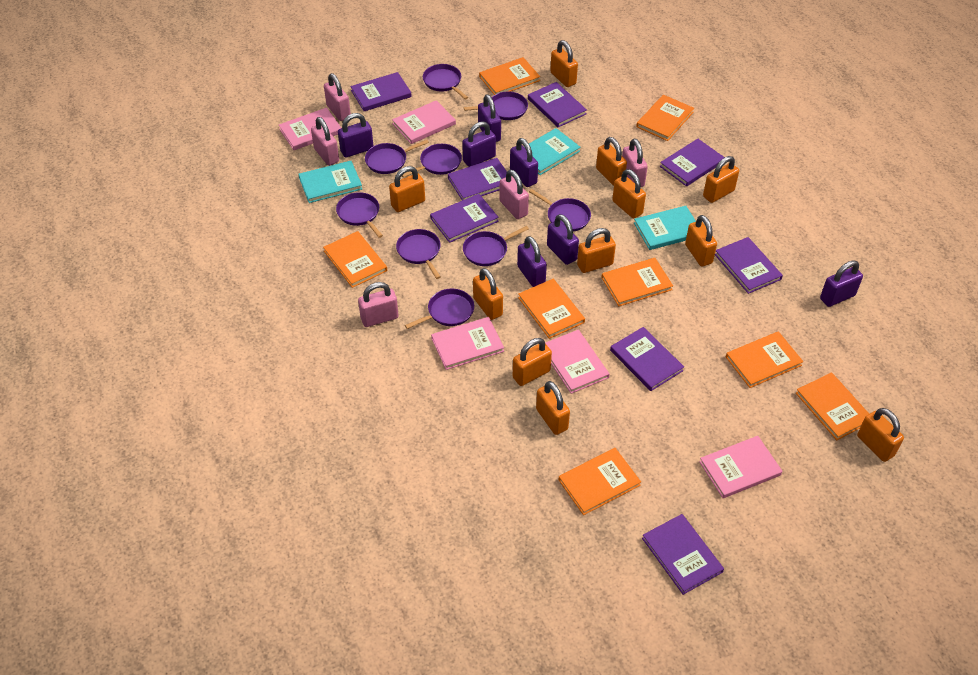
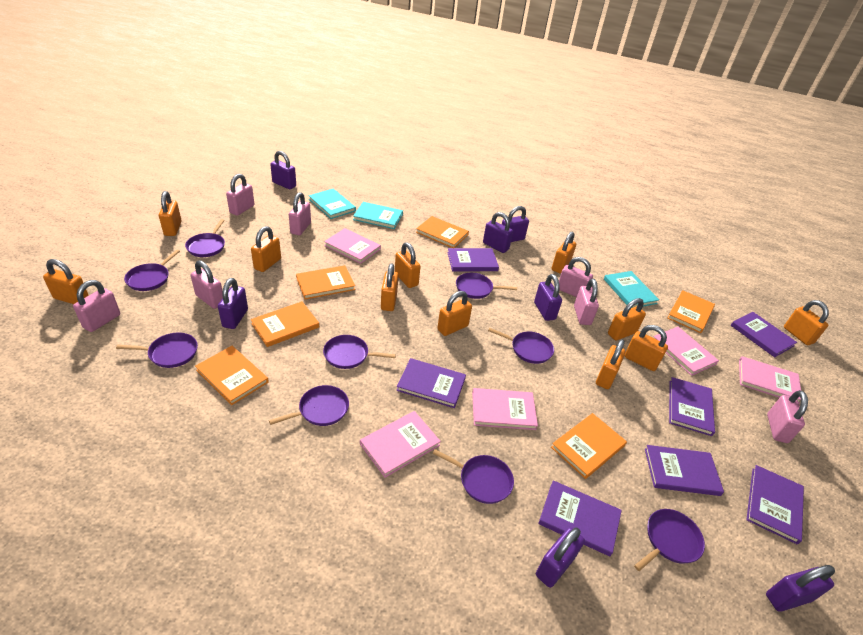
orange book: [323,231,387,288] [479,57,540,95] [518,279,585,339] [558,448,641,515] [601,258,673,306] [636,95,694,141] [726,331,803,388] [796,372,869,440] = 8 -> [195,346,269,405] [251,301,319,347] [296,265,355,300] [416,216,469,248] [551,413,627,479] [667,290,715,333] = 6
pink padlock: [311,117,339,166] [324,73,351,121] [358,282,398,327] [499,170,529,219] [622,139,648,187] = 5 -> [73,280,120,332] [191,260,223,309] [226,174,255,216] [289,192,311,235] [559,257,593,297] [574,279,599,325] [767,390,808,443] = 7
purple book: [351,72,412,111] [430,194,499,243] [448,158,507,200] [528,82,587,127] [610,327,684,391] [642,514,724,595] [660,139,725,186] [715,237,783,294] = 8 -> [397,358,466,408] [447,248,499,272] [538,480,622,556] [645,445,724,496] [669,377,715,436] [731,312,797,357] [746,465,804,545] = 7

